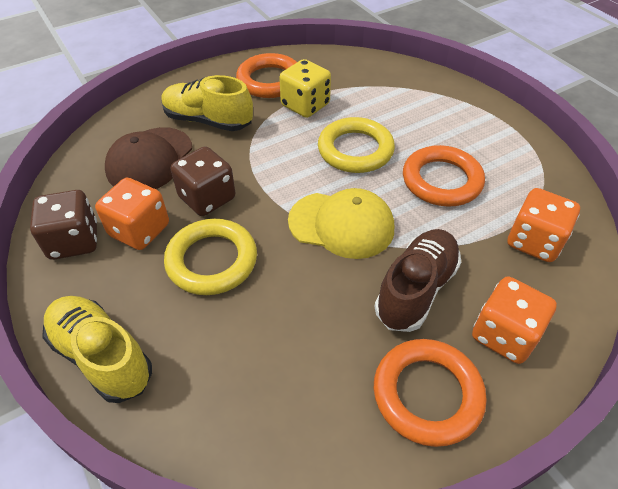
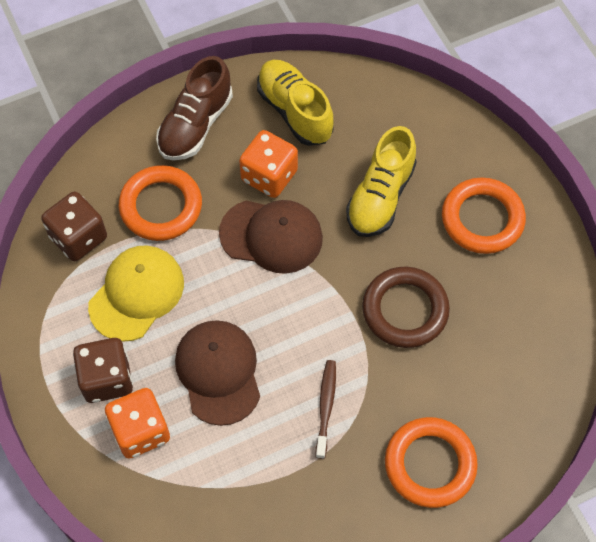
brown cap: [105,127,192,189] = 1 -> [175,320,260,426] [219,200,323,274] = 2
brown ring: none = 0 -> [362,267,450,348] = 1
brown toothbrush: none = 0 -> [316,360,336,459] = 1
orange dice: [95,178,169,250] [472,277,557,364] [507,188,580,262] = 3 -> [105,388,170,459] [239,130,298,198] = 2
yellow dice: [279,59,331,118] = 1 -> none = 0
yellow ring: [164,219,257,295] [318,117,395,173] = 2 -> none = 0

